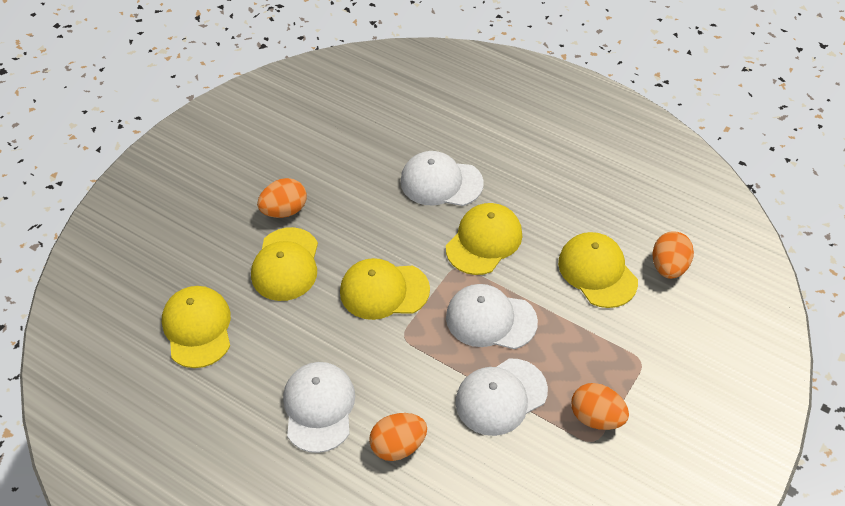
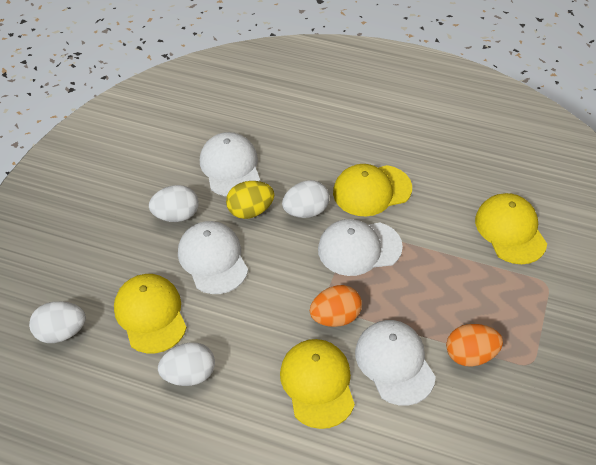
orange egg: [257,178,307,218] [369,413,427,461] [571,383,629,430] [652,231,694,279] = 4 -> [310,285,362,327] [446,324,503,367] = 2
white egg: none = 0 -> [29,301,86,343] [149,185,198,222] [158,342,215,386] [282,180,329,218] = 4
yellow cap: [162,286,231,368] [251,227,318,301] [340,258,430,320] [446,203,522,275] [558,232,638,308] = 5 -> [114,274,187,353] [280,339,355,429] [333,164,412,216] [475,193,547,264] = 4
yellow egg: none = 0 -> [226,181,274,219] = 1

